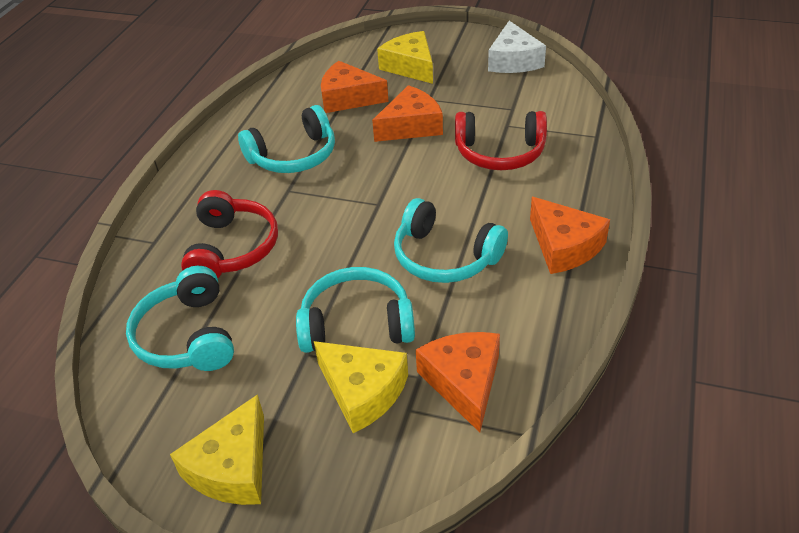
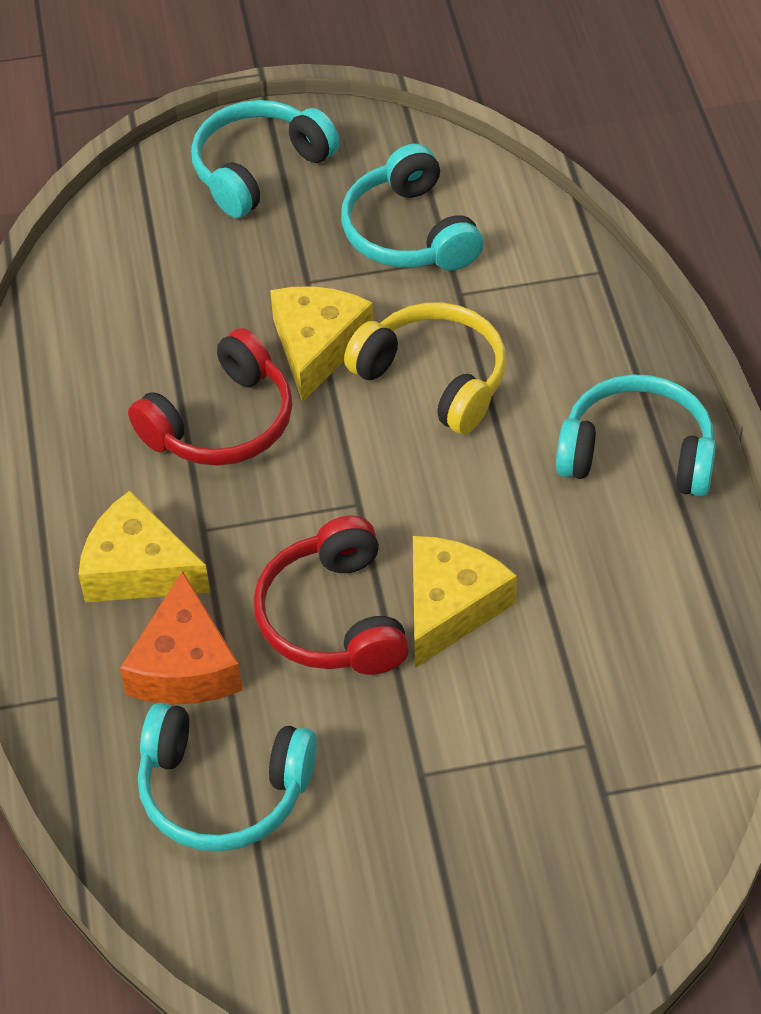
orange cheese: [321,61,389,113] [372,85,443,142] [416,332,500,432] [530,197,610,274] = 4 -> [120,571,243,704] = 1
white cheese: [488,21,546,73] = 1 -> none = 0
yellow headphones: none = 0 -> [344,303,506,434] = 1

